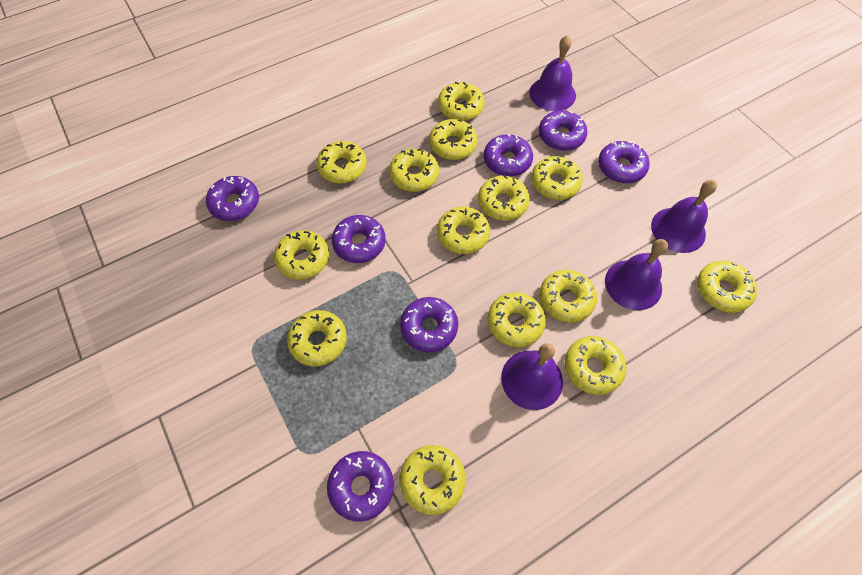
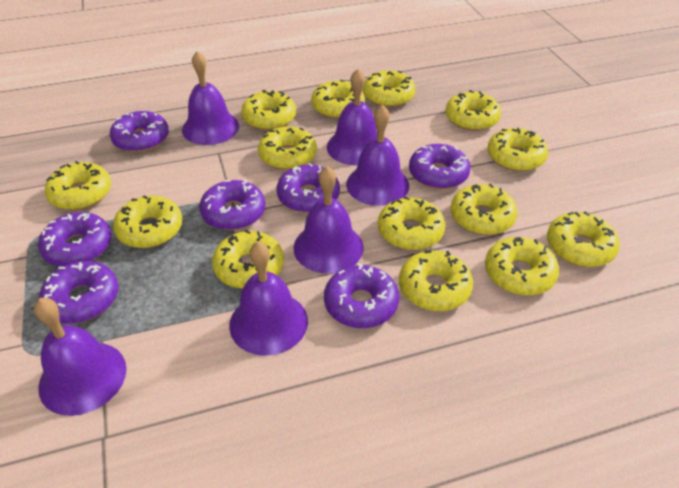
purple bell: [501,343,563,410] [529,35,576,111] [605,239,668,310] [651,180,717,253] = 4 -> [34,298,126,416] [182,51,239,145] [229,242,308,356] [293,166,364,274] [327,69,377,166] [346,105,409,206] = 6

